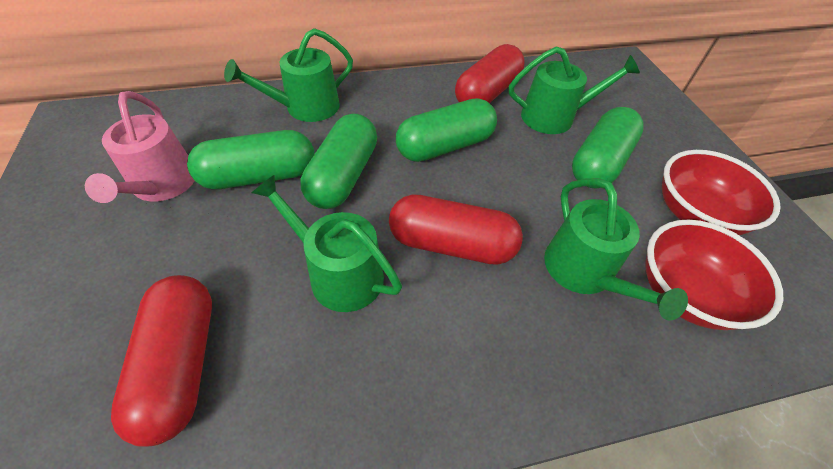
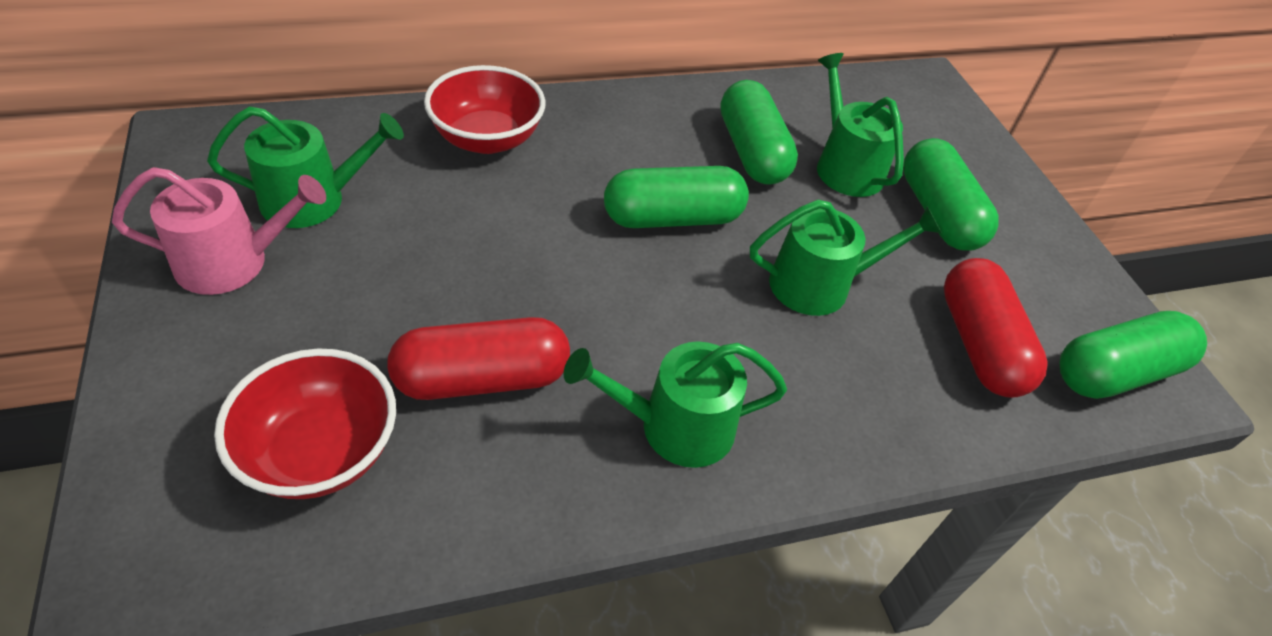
red capsule: [111,275,212,447] [389,195,523,265] [455,44,525,103] = 3 -> [387,317,570,400] [944,258,1047,398] = 2

